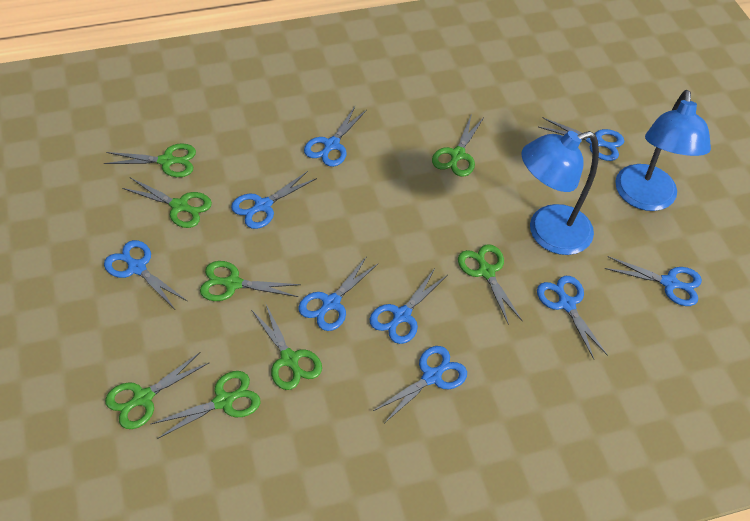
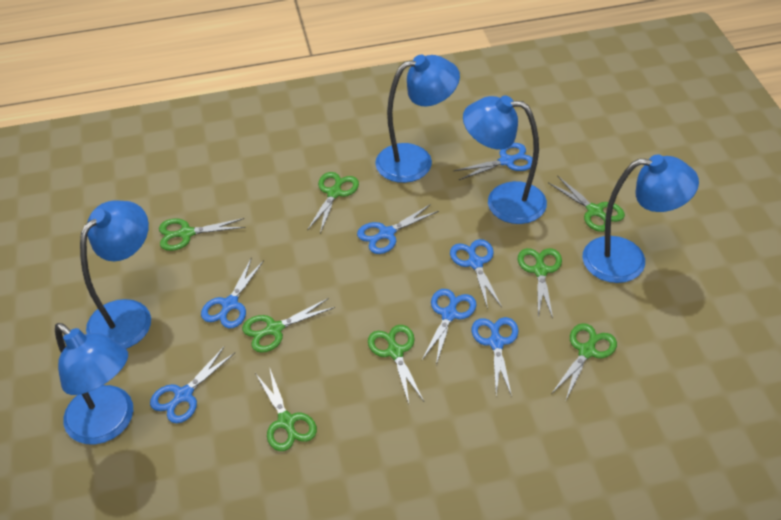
blue lamp: [521,131,599,255] [615,90,711,211] = 2 -> [55,323,133,445] [80,200,151,349] [375,55,460,183] [463,95,547,224] [583,154,699,283] = 5
blue scissors: [104,240,187,309] [231,171,317,229] [298,256,379,331] [304,106,367,167] [370,269,448,344] [373,346,467,422] [537,276,608,359] [538,117,624,161] [604,256,702,306] = 9 -> [150,347,235,423] [201,257,264,328] [357,204,439,254] [422,289,476,365] [450,239,502,309] [454,143,533,181] [472,317,518,397] = 7

